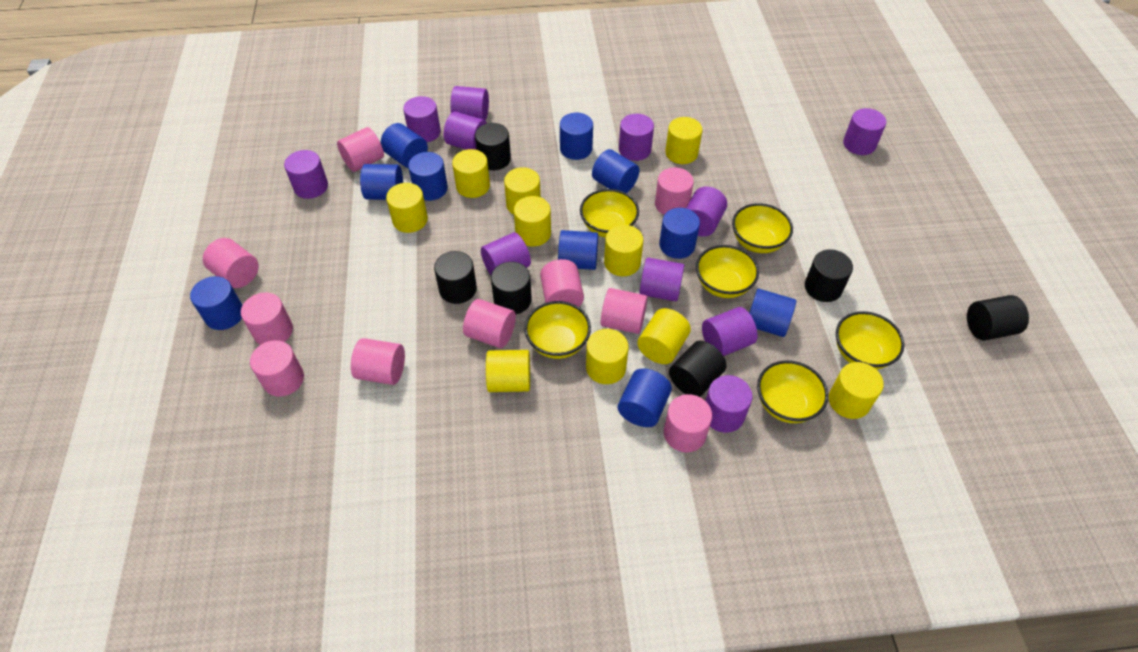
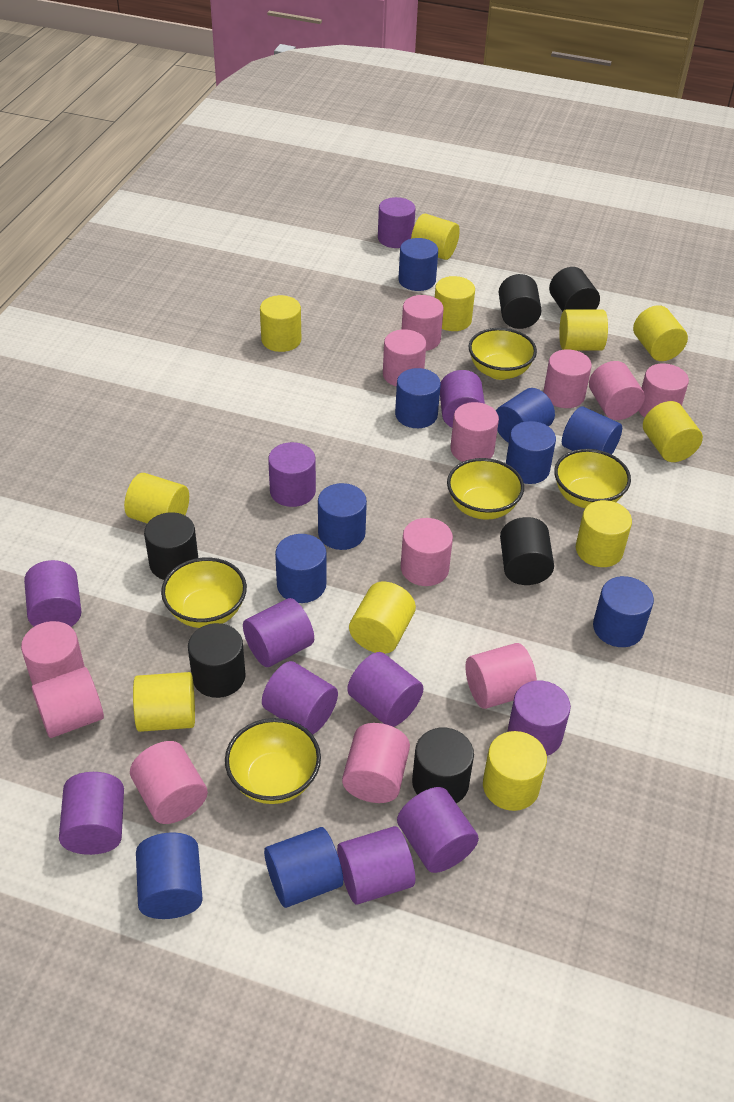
pink cylinder: [203,238,259,288] [241,293,293,345] [250,340,304,397] [337,127,384,172] [351,338,405,385] [463,299,516,348] [540,259,584,307] [601,288,648,334] [655,168,694,215] [664,394,712,452] = 10 -> [21,621,85,685] [32,667,104,738] [130,741,208,824] [342,723,410,803] [383,329,426,387] [401,518,453,586] [402,295,444,351] [450,402,499,462] [466,643,537,709] [543,349,592,408] [589,361,645,420] [638,364,689,418] = 12
yellow bowl: [524,301,591,359] [580,189,639,238] [696,245,759,298] [732,203,793,253] [757,360,828,423] [836,311,904,370] = 6 -> [161,557,247,628] [225,718,321,804] [447,458,524,520] [469,328,537,380] [554,449,631,508] = 5
yellow cylinder: [386,183,428,233] [452,149,490,198] [486,350,530,392] [504,167,541,215] [514,196,551,247] [586,329,629,384] [604,225,644,276] [637,308,691,364] [665,117,702,164] [829,362,884,419] = 10 -> [124,473,189,523] [133,672,195,732] [260,295,301,352] [349,582,416,654] [411,214,460,260] [435,276,475,331] [483,731,547,811] [559,309,608,351] [576,500,632,567] [633,305,688,361] [643,401,703,462] = 11

